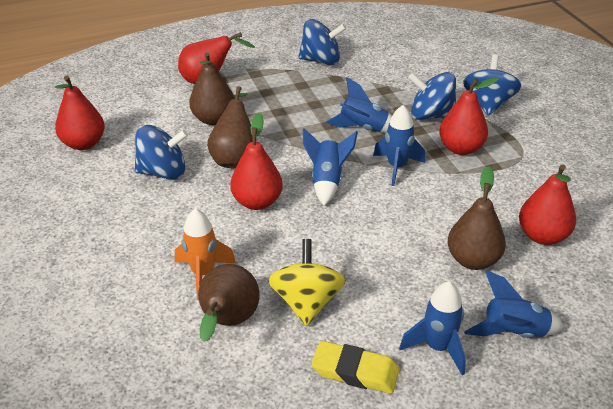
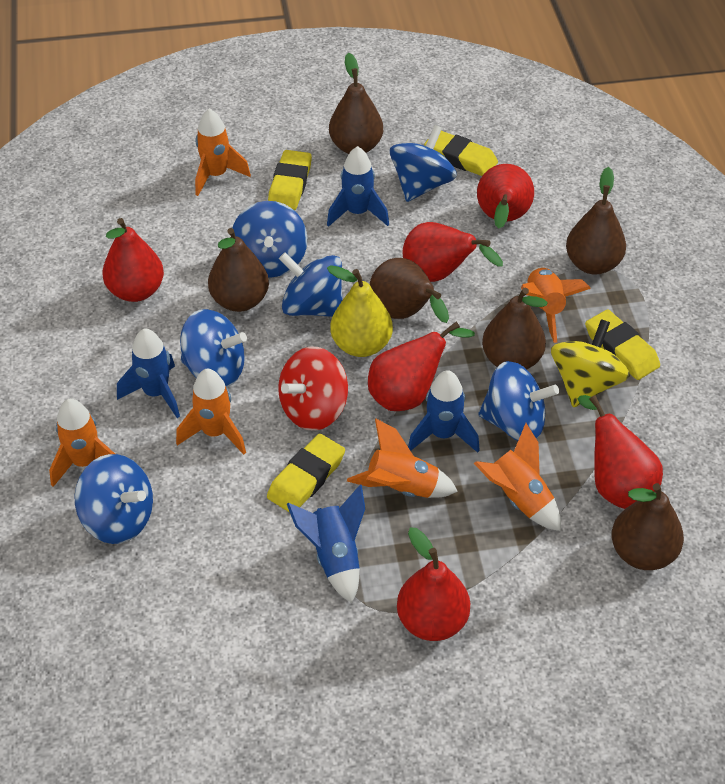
blue rocket: [303,128,358,206] [326,77,392,132] [373,105,425,186] [399,281,466,375] [464,270,564,338] = 5 -> [117,328,180,418] [287,485,365,603] [327,146,389,227] [408,370,480,453] = 4
blue spinning top: [134,125,188,180] [298,19,346,65] [408,72,456,120] [463,54,521,116] = 4 -> [74,454,153,544] [180,309,247,388] [233,201,308,278] [279,253,343,317] [390,125,457,202] [478,361,559,441] = 6
brown pear: [189,52,235,125] [198,264,260,342] [207,86,253,168] [447,166,506,270] = 4 -> [208,228,269,312] [329,53,383,154] [370,258,449,323] [482,287,548,369] [566,167,626,275] [612,483,684,570] = 6
orange rocket: [175,208,236,300] = 1 -> [49,399,115,487] [176,369,246,455] [195,109,251,196] [347,419,458,498] [474,423,561,531] [521,267,591,343] = 6
red pear: [55,76,105,150] [178,32,255,84] [230,113,283,210] [439,77,499,155] [519,164,576,245] = 5 -> [102,218,164,302] [368,322,475,411] [397,528,470,641] [402,222,503,282] [477,164,534,229] [578,395,663,509] = 6
red spinning top: none = 0 -> [278,347,348,431] = 1
yellow eraser: [311,341,400,394] = 1 -> [267,434,345,513] [268,150,312,210] [424,131,498,176] [585,309,660,380] = 4
yellow pear: none = 0 -> [327,265,393,357] = 1

